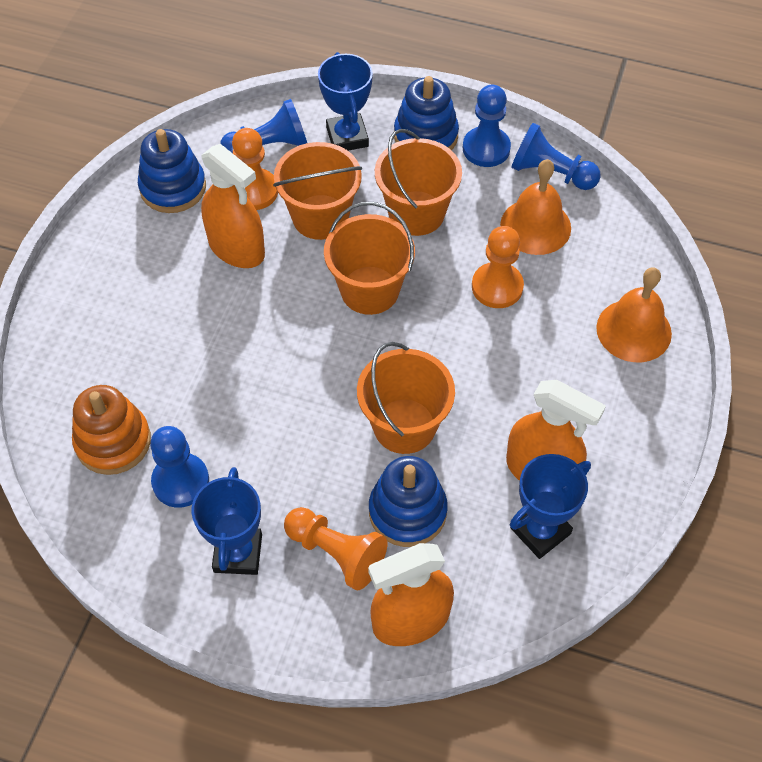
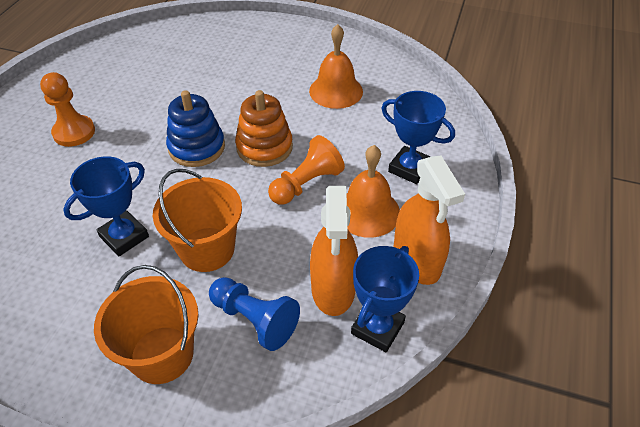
blue pawn: [150,426,209,508] [220,99,307,153] [463,85,511,167] [511,123,601,190] = 4 -> [209,277,300,351] = 1
blue stacking toy: [138,129,206,213] [369,456,448,547] [394,76,459,150] = 3 -> [166,90,225,167] = 1
orange bucket: [273,142,362,240] [324,202,415,315] [357,342,455,454] [375,129,462,236] = 4 -> [94,265,198,384] [153,169,242,272] = 2
orange pawn: [232,128,278,210] [284,507,387,590] [472,226,524,308] = 3 -> [40,72,95,147] [268,135,345,205] = 2
orange spray bottle: [201,144,265,268] [368,543,454,646] [506,380,606,481] = 3 -> [310,186,358,316] [393,156,465,285] = 2

